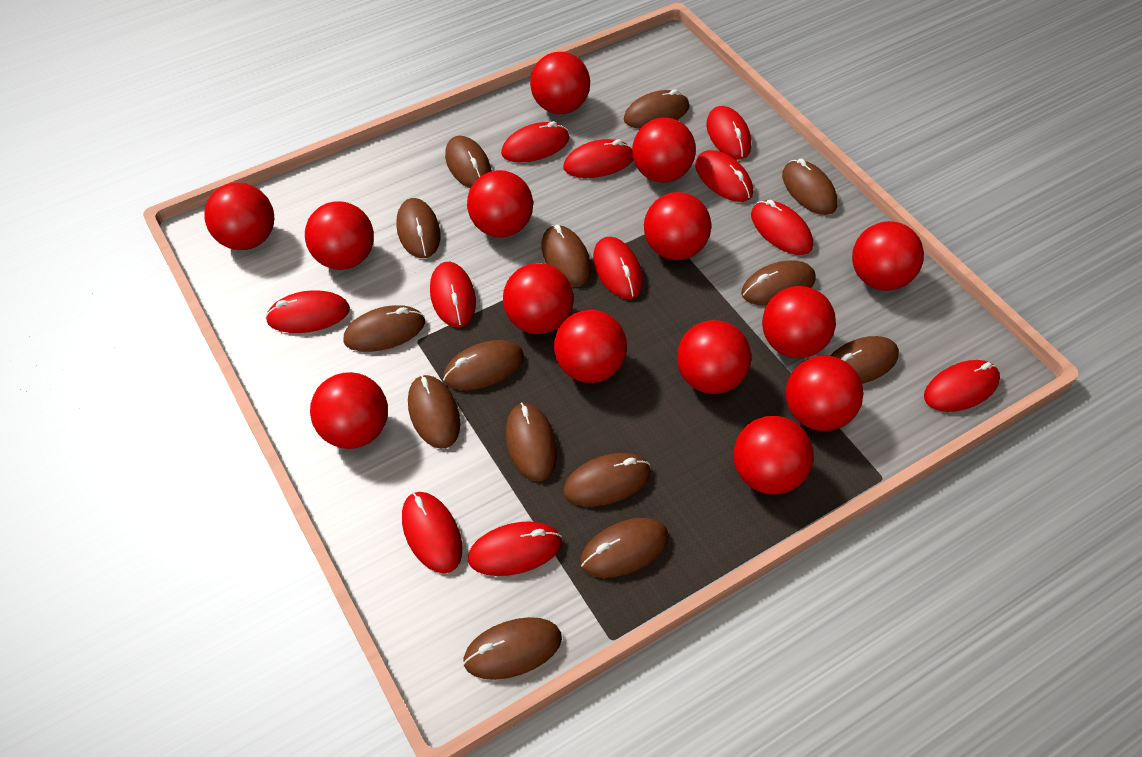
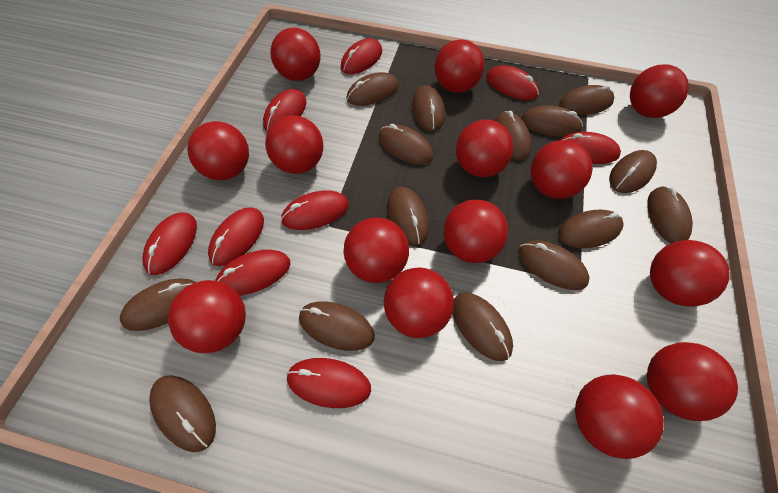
brown mouse: [344,305,425,352] [396,198,441,258] [408,374,460,449] [443,340,524,390] [445,136,492,188] [463,617,562,680] [506,403,557,481] [541,225,591,286] [563,453,651,506] [580,518,669,578] [624,89,689,129] [741,261,816,306] [782,159,837,215] [830,336,899,384] = 14 -> [120,279,196,331] [149,375,216,452] [299,302,375,351] [346,72,399,106] [379,124,433,164] [387,187,429,245] [412,85,445,131] [453,292,513,361] [495,111,531,160] [518,240,590,290] [521,105,583,137] [558,210,624,248] [559,85,614,115] [609,150,657,193] [647,186,693,244] = 15
red mouse: [265,290,350,333] [402,492,463,574] [430,262,476,327] [468,522,562,576] [501,121,570,163] [563,139,633,178] [593,237,643,299] [695,150,753,202] [706,106,751,160] [751,200,813,255] [924,360,1000,412] = 11 -> [142,212,197,275] [208,207,264,266] [215,250,290,296] [263,89,306,131] [281,191,349,230] [286,358,371,408] [341,38,382,74] [486,65,539,100] [560,132,621,164] = 9

